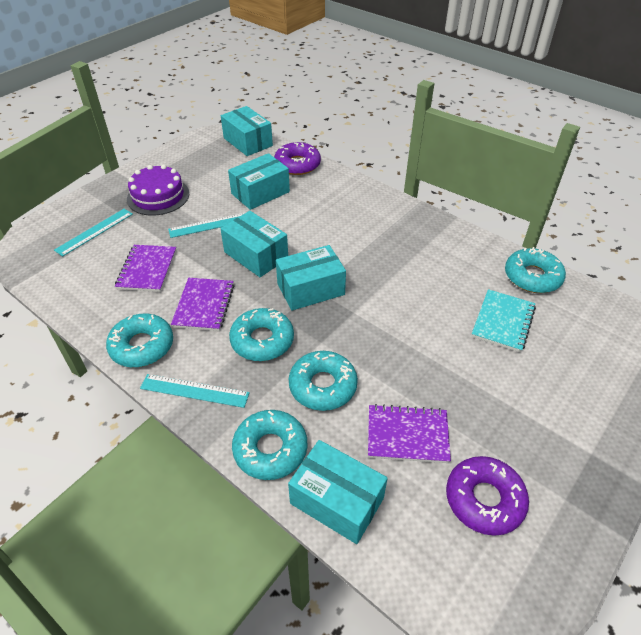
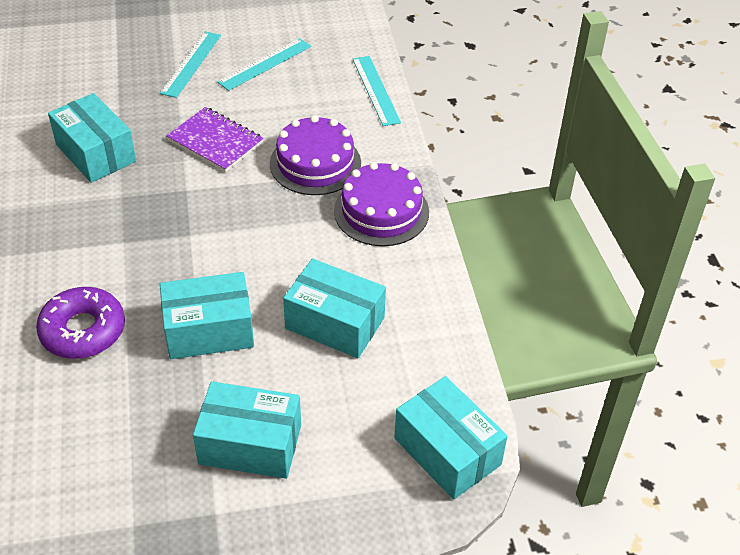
purple cake: [127,164,189,216] = 1 -> [270,115,361,195] [334,162,429,246] = 2
purple donut: [274,142,321,175] [446,456,529,536] = 2 -> [36,287,125,359] = 1
purple notebook: [115,245,177,292] [171,278,234,331] [368,404,451,463] = 3 -> [166,107,264,172] = 1
turquoise donut: [106,314,173,367] [229,308,294,361] [232,410,307,480] [289,351,358,411] [505,247,566,293] = 5 -> none = 0
turquoise notebook: [471,289,536,352] = 1 -> none = 0

